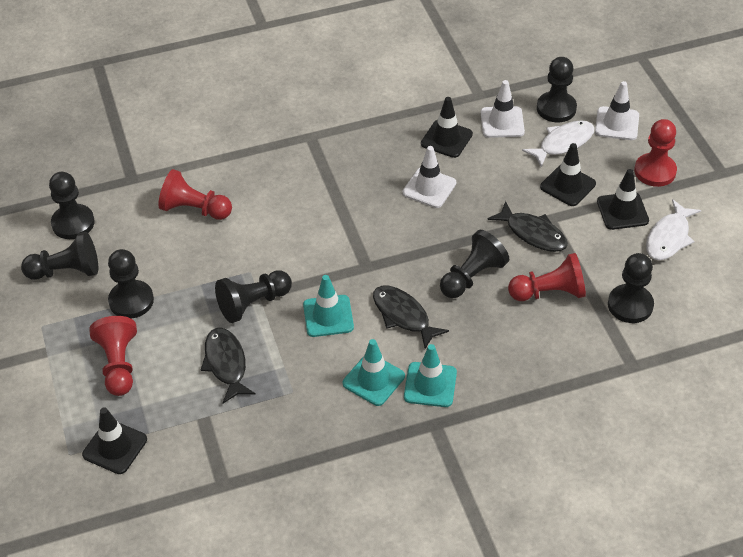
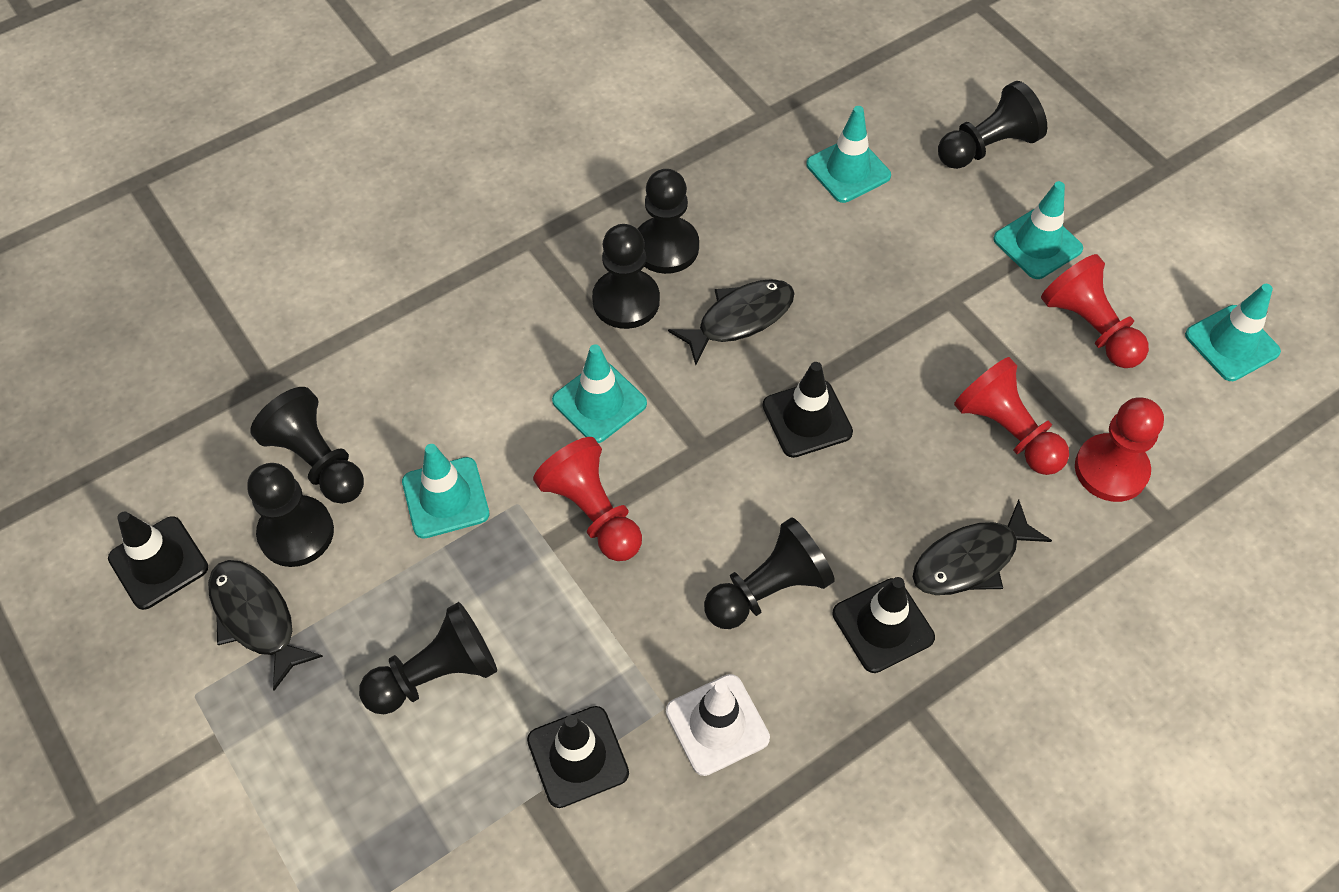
turquoise traffic cone: [303,275,354,337] [343,339,405,406] [404,344,457,407] = 3 -> [402,444,489,539] [552,344,647,443] [806,106,891,203] [993,181,1083,279] [1185,284,1281,381] = 5
white fish: [522,121,595,167] [646,199,701,260] = 2 -> none = 0
white traffic cone: [402,146,456,208] [481,80,525,138] [595,81,639,140] = 3 -> [666,674,770,776] = 1

